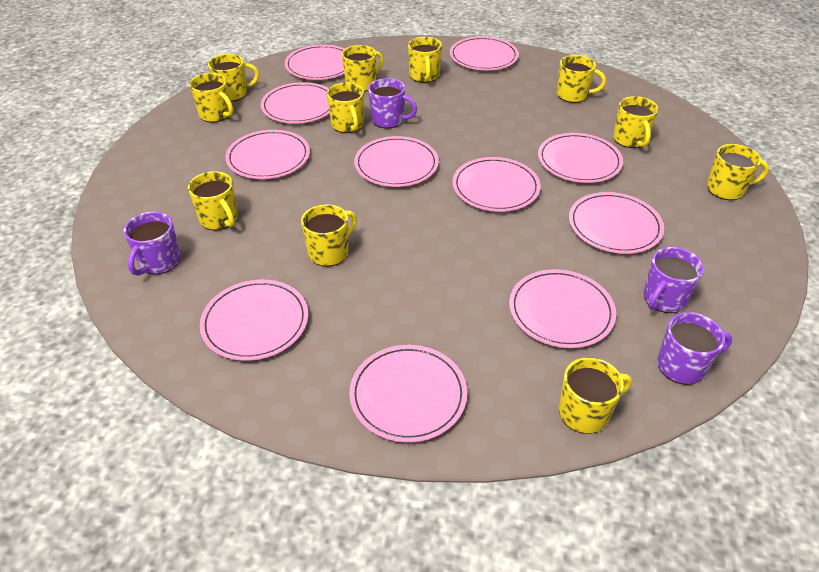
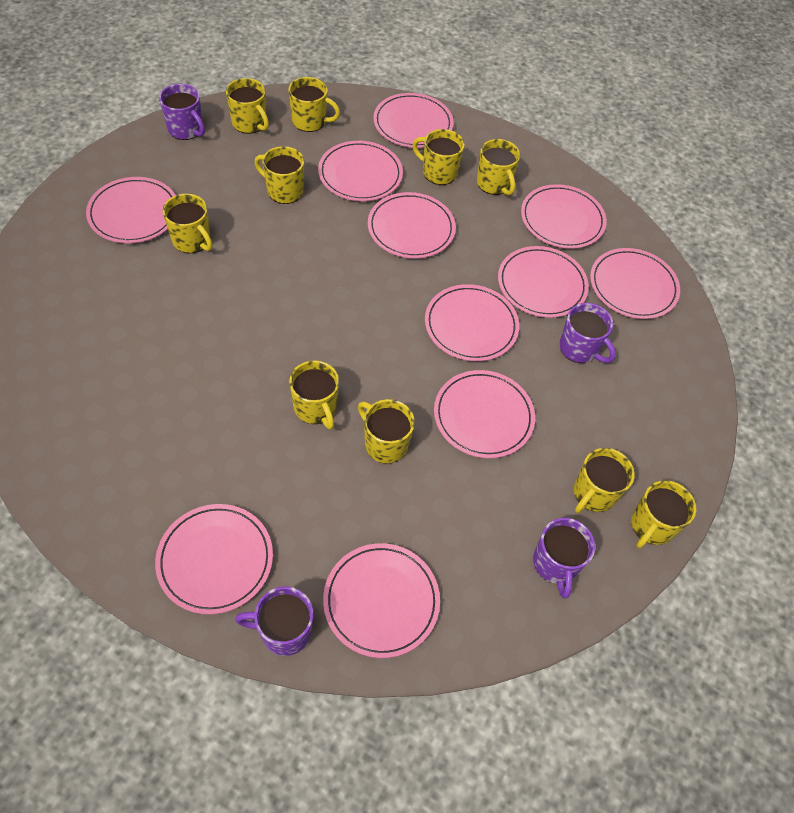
yellow mug: [188,171,238,230] [189,73,233,123] [208,54,259,101] [301,204,357,267] [327,83,364,133] [342,45,384,92] [408,37,442,83] [557,55,606,103] [559,357,632,434] [613,96,659,148] [707,144,769,200] = 11 -> [163,194,213,253] [226,78,269,134] [254,146,304,204] [288,77,340,132] [289,360,339,430] [358,399,415,464] [412,129,465,185] [477,139,520,196] [574,448,635,513] [631,480,696,549] = 10

